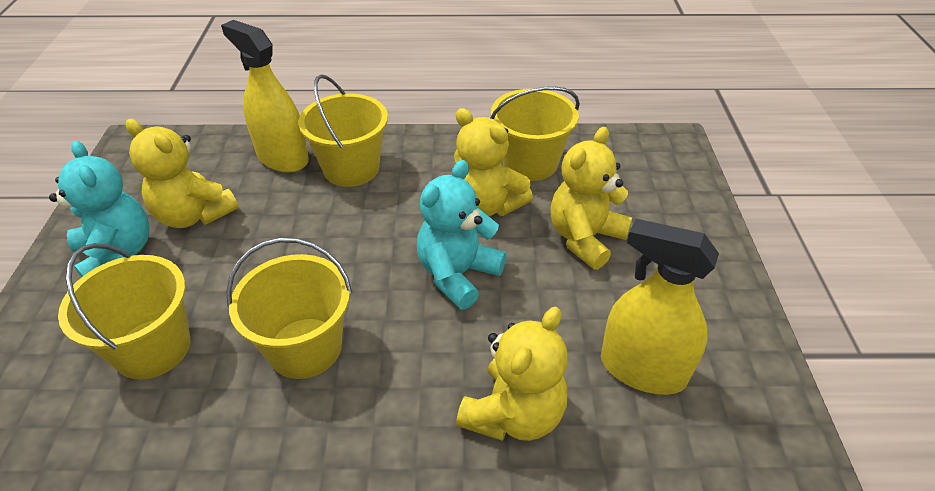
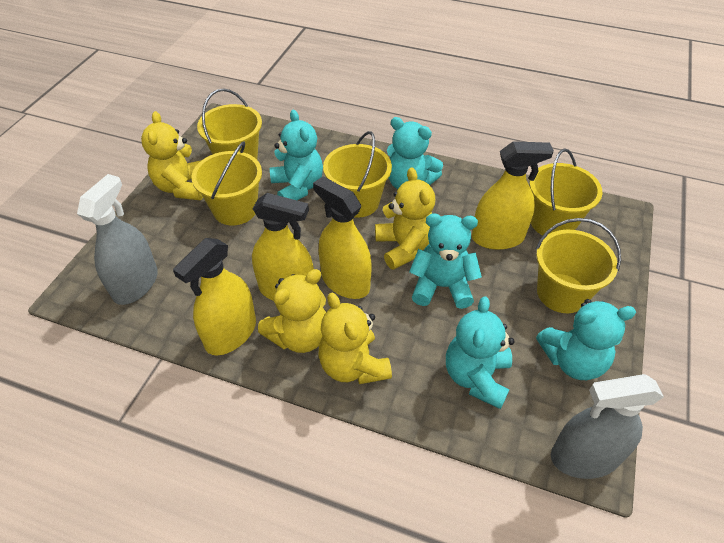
grey spray bottle: none = 0 -> [77,174,158,305] [551,374,664,479] = 2
turquoise teddy bear: [49,141,149,278] [417,160,507,310] = 2 -> [270,110,323,200] [387,117,443,189] [409,213,482,309] [446,296,515,409] [536,299,636,380] = 5
yellow bucket: [58,243,190,380] [226,237,352,379] [298,74,388,187] [491,86,580,181] = 4 -> [192,141,262,225] [197,89,262,159] [323,131,392,218] [529,149,602,235] [536,218,621,313] = 5
yellow spray bottle: [221,20,309,173] [601,219,719,395] = 2 -> [173,238,256,355] [252,193,314,301] [313,176,372,299] [472,141,554,250] = 4

